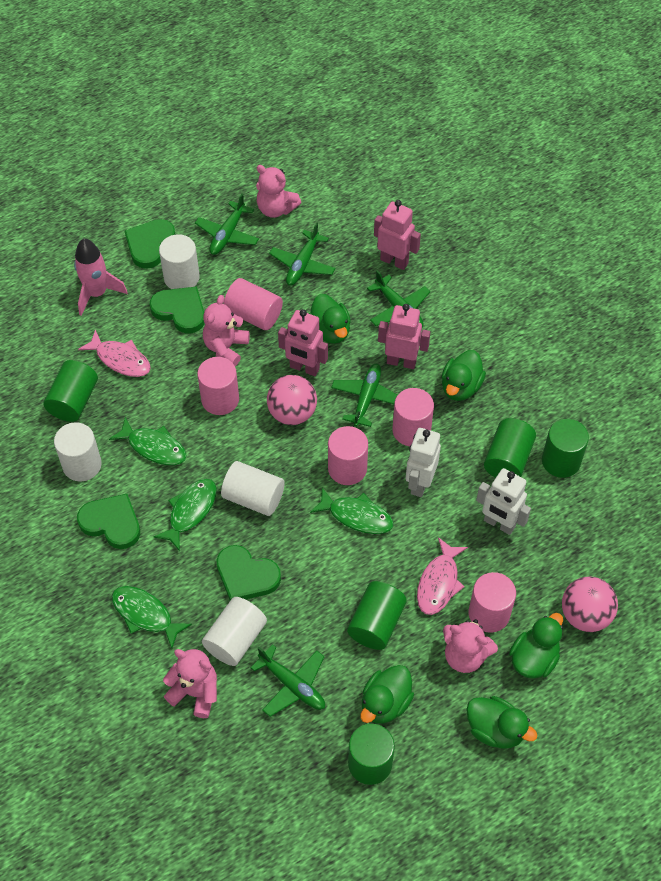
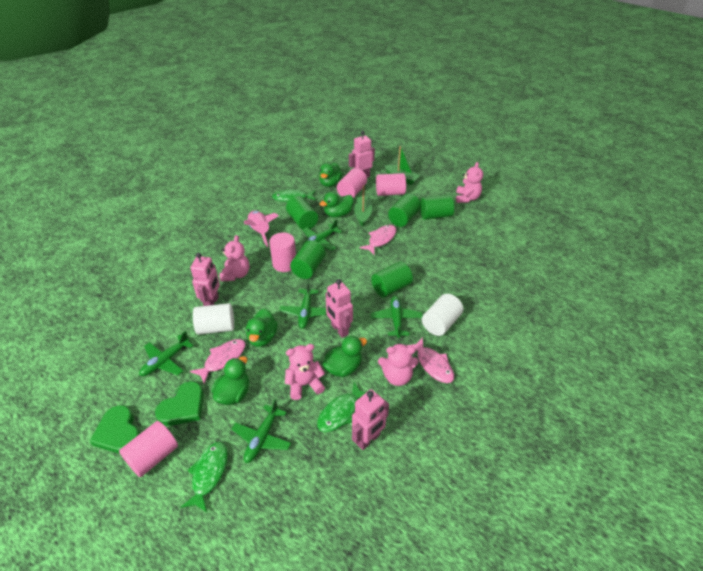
green boat: none = 0 -> [354,185,372,227] [384,146,420,185] = 2
green fish: [109,417,187,465] [112,586,192,648] [153,479,217,551] [310,488,393,534] = 4 -> [181,442,228,512] [272,190,316,202] [317,382,366,432] = 3
green heart: [77,494,140,549] [125,219,175,269] [150,286,205,334] [216,545,281,600] = 4 -> [89,405,140,454] [155,381,204,426] = 2
pink ball: [267,375,317,425] [562,576,618,632] = 2 -> none = 0
pink cylinder: [197,357,239,415] [224,278,283,330] [328,426,368,485] [393,388,434,446] [469,572,516,633] = 5 -> [119,421,178,477] [269,232,296,272] [337,168,367,198] [376,173,406,196] = 4
pink fish: [78,330,151,377] [417,537,468,615] = 2 -> [190,339,246,384] [359,225,396,254] [406,337,454,383] = 3
pink robot: [278,309,328,376] [374,200,421,270] [378,304,430,369] = 3 -> [190,253,220,306] [325,279,353,338] [349,131,375,178] [352,389,389,450] = 4
white cylinder: [54,422,102,481] [159,234,200,289] [202,597,267,666] [221,461,285,516] = 4 -> [193,303,234,335] [422,294,463,336] = 2
white robot: [406,428,441,497] [476,468,531,535] = 2 -> none = 0

